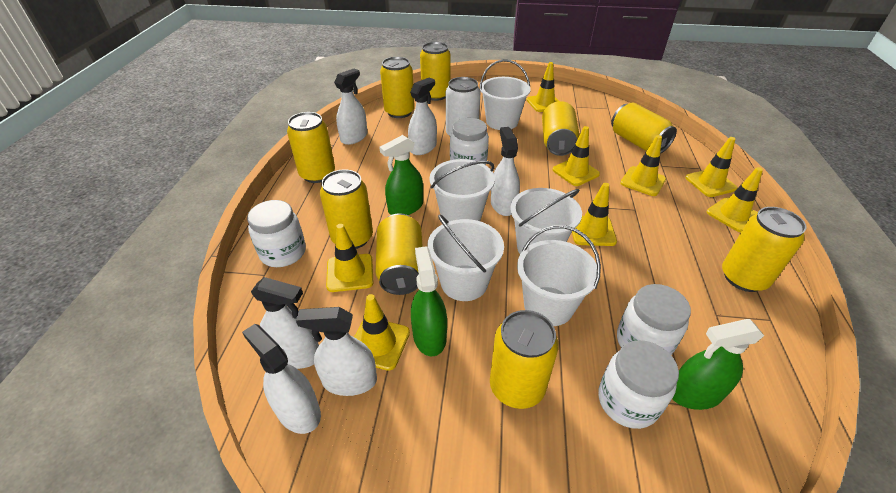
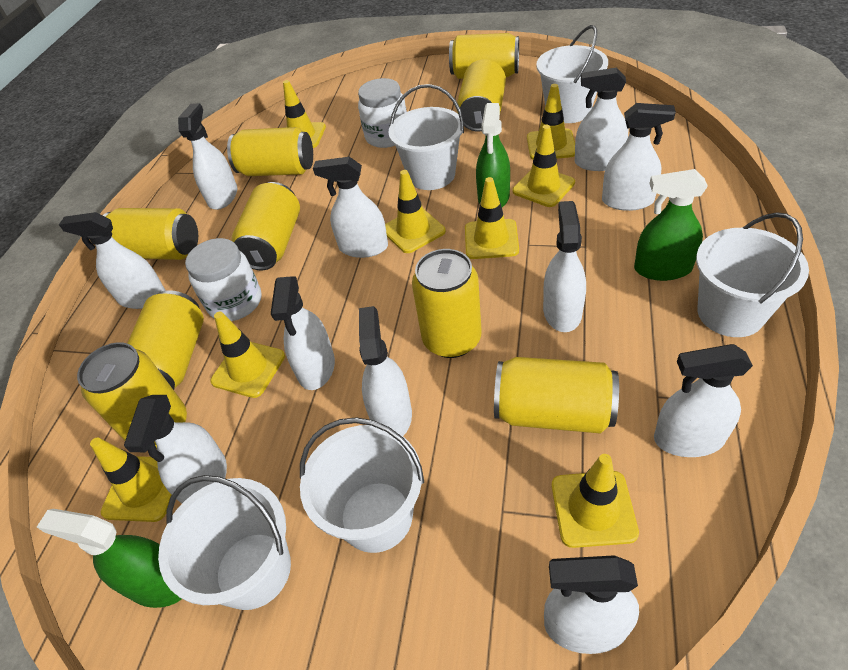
white can: [446,77,481,136] = 1 -> none = 0
white jar: [247,200,306,267] [450,118,489,165] [598,340,679,429] [617,284,691,356] = 4 -> [185,238,261,321] [358,78,407,148] = 2
white spray bottle: [242,324,321,434] [251,277,319,369] [296,307,377,396] [334,69,368,145] [408,78,437,155] [491,127,520,216] = 6 -> [59,212,166,309] [124,395,227,504] [178,103,237,210] [271,276,335,390] [313,157,388,258] [359,306,412,436] [543,201,586,332] [544,555,639,654] [575,67,628,171] [602,103,676,211] [654,344,753,457] = 11

